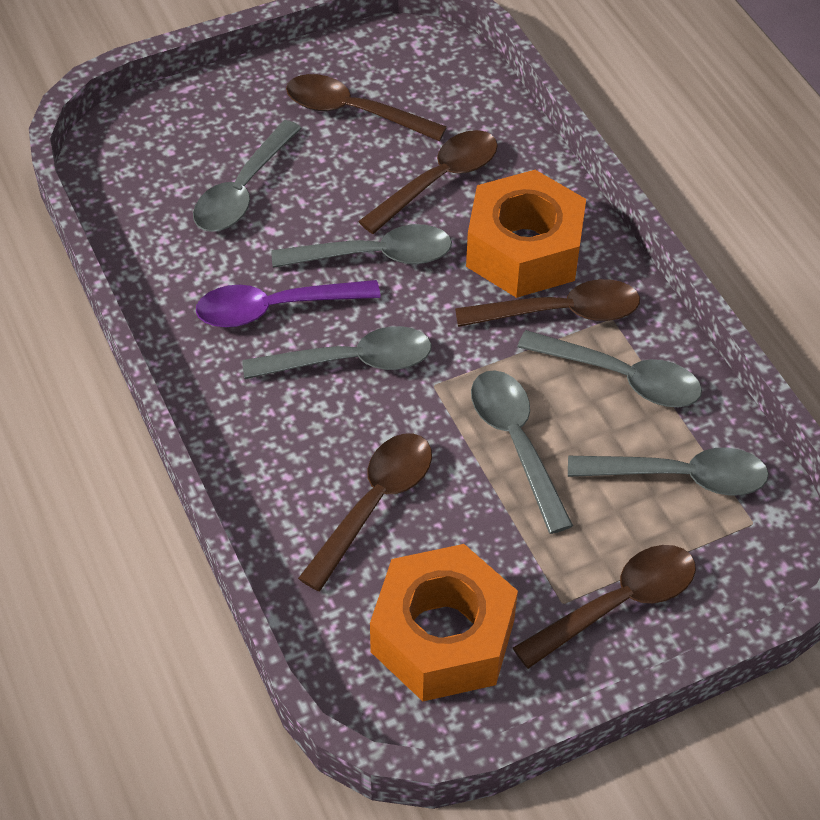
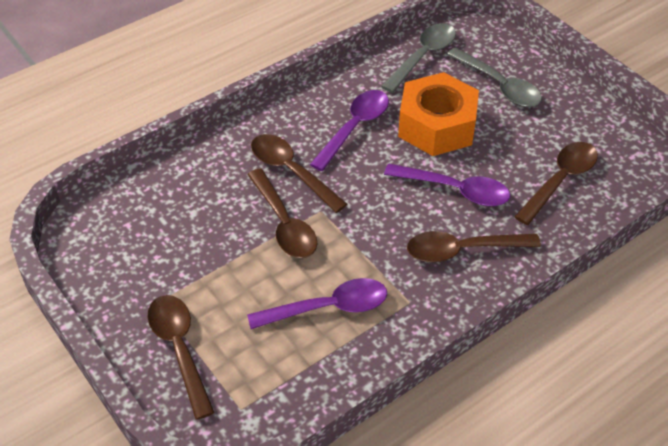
grey spoon: [193,120,302,232] [242,326,432,379] [271,224,452,268] [471,370,573,534] [517,330,702,407] [568,447,769,496] = 6 -> [381,23,456,93] [447,47,542,107] = 2
orange nut: [370,544,518,701] [466,170,586,298] = 2 -> [398,72,479,156] = 1
purple spoon: [196,280,381,327] = 1 -> [247,278,387,329] [310,90,389,171] [384,163,510,206] = 3

